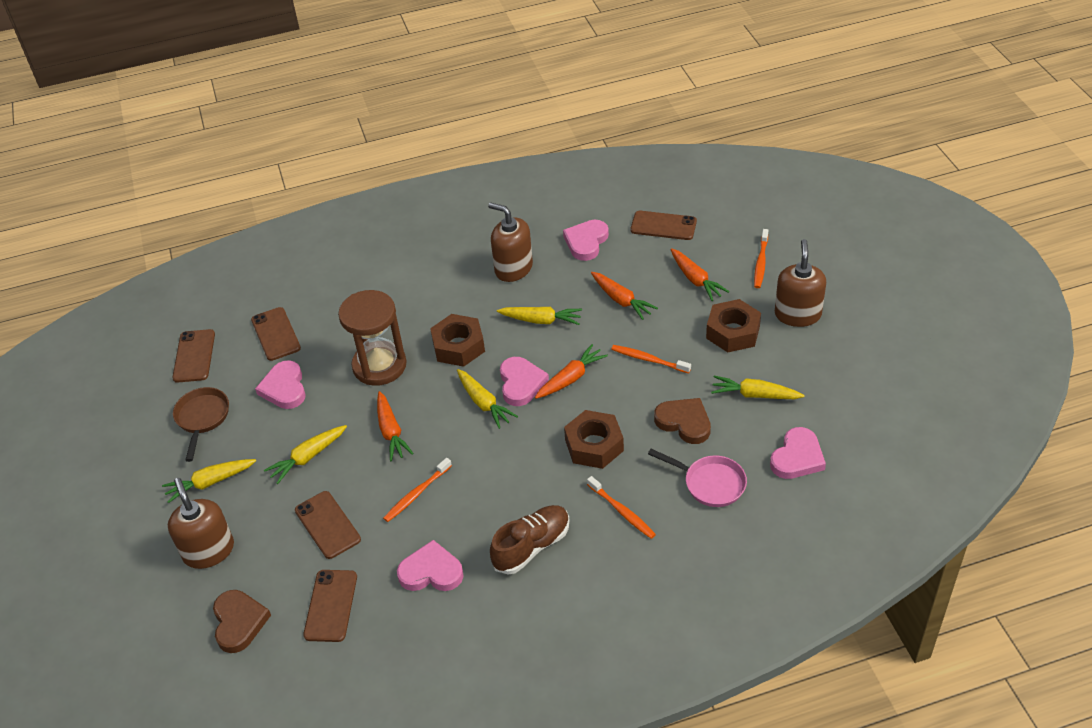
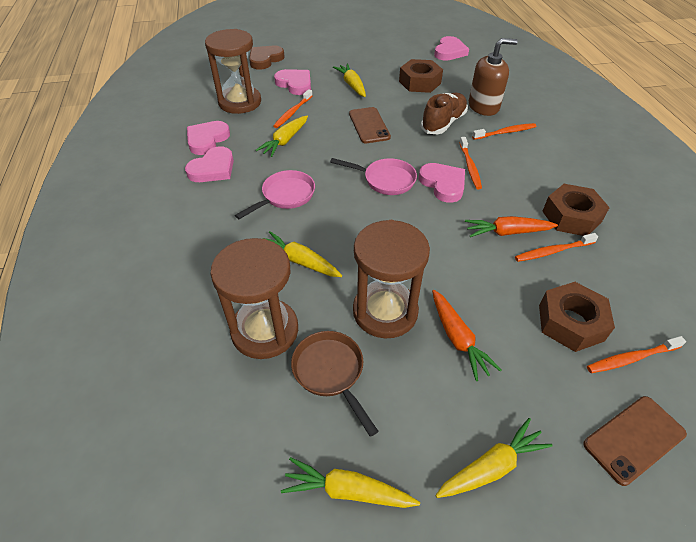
brown heart: [213,590,271,653] [654,398,711,444] = 2 -> [249,46,285,70] = 1
brown hourglass: [338,290,407,386] = 1 -> [205,29,261,114] [210,238,298,359] [353,220,430,338] = 3
brown phone: [172,329,215,383] [251,307,301,361] [295,491,361,559] [303,570,357,642] [631,211,697,240] = 5 -> [349,107,391,143] [583,396,687,486] = 2
brown soap dispenser: [168,478,234,569] [488,202,533,282] [775,239,826,327] = 3 -> [469,38,518,116] = 1
orange carrot: [377,391,414,461] [535,344,608,399] [591,272,658,320] [670,248,729,301] = 4 -> [432,290,502,381] [465,216,558,237] = 2
orange toothbrush: [383,458,452,522] [587,476,656,539] [611,345,691,373] [754,229,768,288] = 4 -> [273,89,312,128] [460,137,482,189] [472,123,536,140] [515,233,598,262] [587,336,686,373] = 5
pink pan: [648,449,747,507] = 1 -> [235,170,315,219] [330,158,417,195] = 2

